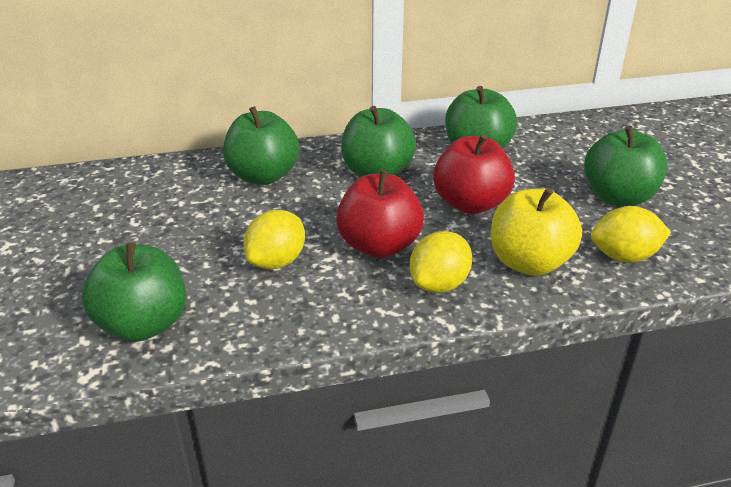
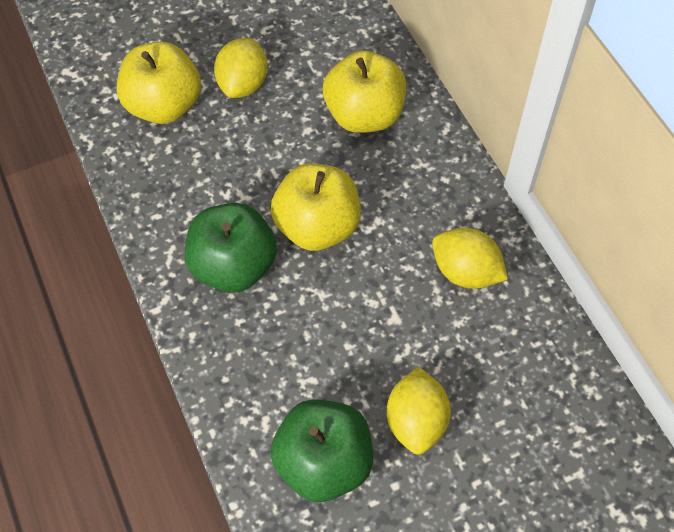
green apple: [81,242,186,342] [223,107,300,185] [341,106,416,177] [445,86,517,148] [584,126,667,206] = 5 -> [185,203,277,293] [271,399,373,502] = 2
red apple: [336,170,424,258] [433,134,515,214] = 2 -> none = 0
yellow apple: [491,188,582,276] = 1 -> [117,41,201,124] [271,163,361,251] [323,50,406,133] = 3

